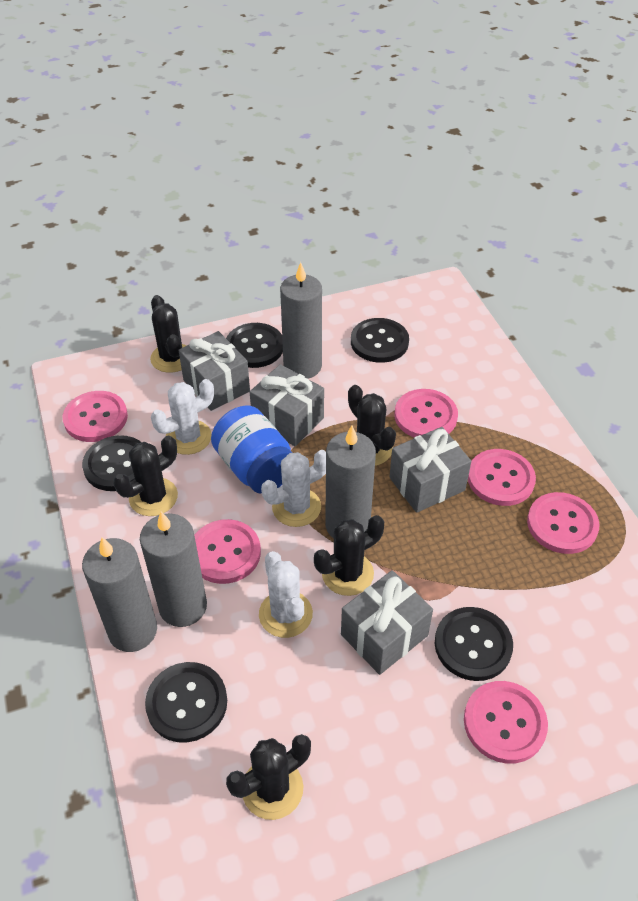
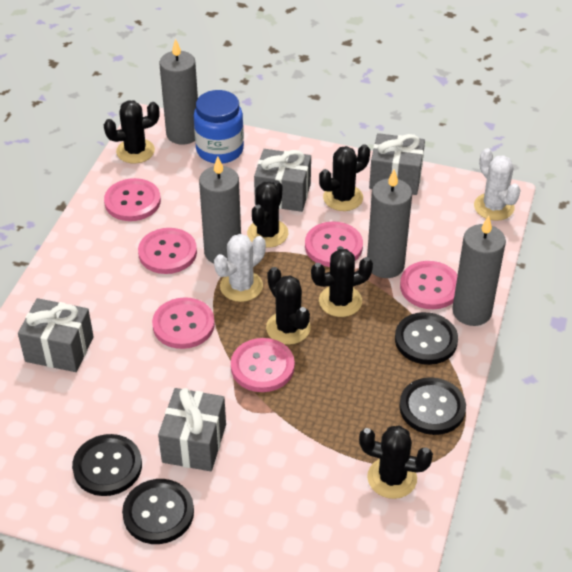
black button: [82,435,141,491] [145,662,227,743] [226,323,283,368] [351,318,409,363] [435,607,513,681] = 5 -> [72,434,142,496] [122,479,194,544] [395,312,458,365] [399,377,466,435] = 4
black cactus: [113,436,178,516] [150,295,186,373] [226,734,311,820] [314,515,384,596] [348,385,396,466] = 5 -> [104,100,160,163] [247,180,288,248] [266,267,311,345] [311,249,373,317] [319,144,370,211] [359,425,433,499] = 6
white cactus: [151,379,214,455] [259,551,313,638] [261,450,326,527] = 3 -> [214,234,266,302] [474,148,521,221] = 2

